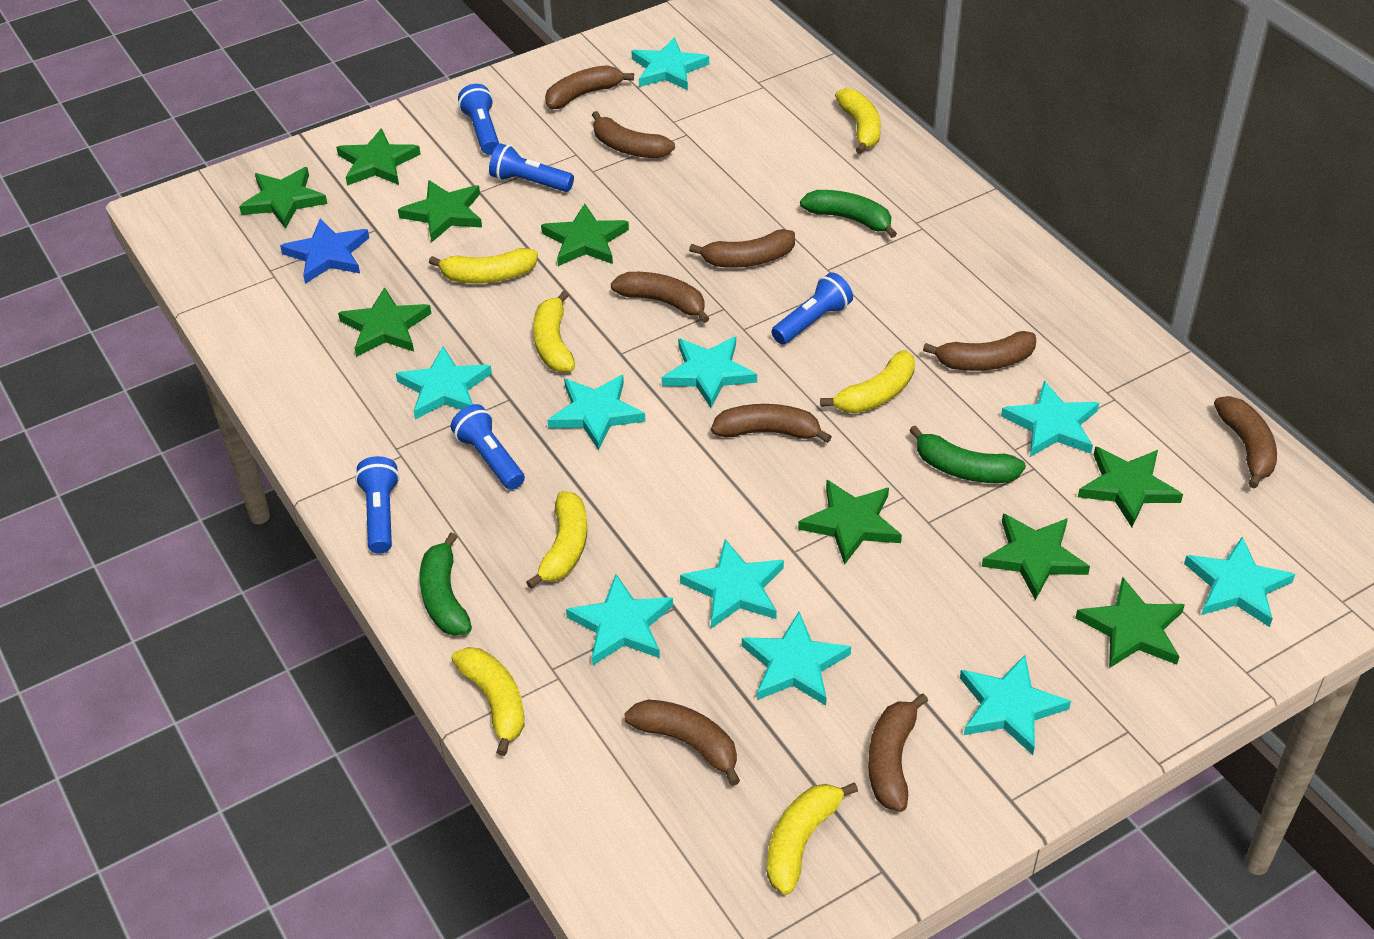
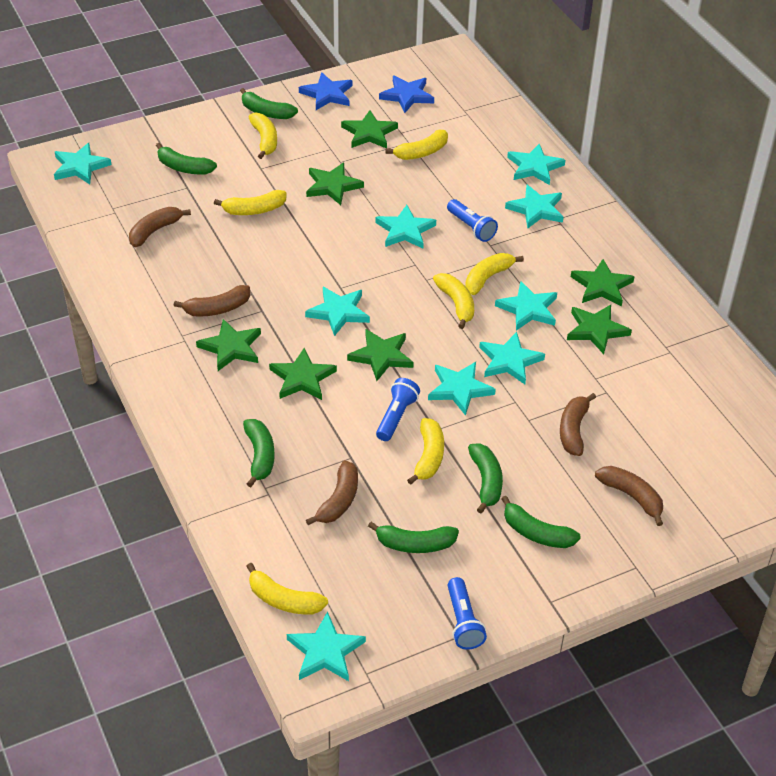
blue flashlight: [355,456,400,554] [451,404,525,490] [458,84,499,155] [489,143,574,192] [771,272,853,345] = 5 -> [376,378,420,441] [447,199,498,242] [448,577,487,650] = 3
blue star: [280,218,369,284] = 1 -> [299,72,353,110] [379,75,434,113] = 2
brown banana: [545,65,634,109] [592,111,675,158] [611,272,709,323] [624,700,740,786] [689,229,795,268] [711,404,832,443] [868,693,928,812] [923,331,1036,371] [1214,396,1277,489] = 9 -> [129,207,191,247] [174,285,251,316] [306,460,358,525] [560,393,596,456] [595,466,663,526] = 5
green banana: [420,533,472,636] [800,190,897,238] [909,425,1026,483] = 3 -> [156,143,217,174] [240,88,298,119] [243,419,275,487] [368,522,459,553] [468,444,503,514] [501,496,581,548] = 6
green star: [239,167,327,229] [336,128,421,186] [338,287,432,357] [398,180,482,243] [541,204,629,266] [798,480,902,565] [982,513,1090,600] [1075,577,1185,668] [1078,446,1183,527] = 9 -> [196,319,261,371] [269,348,337,400] [306,162,364,205] [341,110,398,148] [347,329,414,381] [567,305,632,354] [571,259,635,306] = 7
turquoise star: [396,347,492,420] [548,375,645,450] [566,574,673,665] [631,37,709,90] [662,336,757,408] [680,539,784,629] [742,612,851,706] [960,655,1071,755] [1001,381,1099,457] [1184,537,1295,627] = 10 -> [54,143,112,184] [287,611,366,681] [305,287,370,336] [375,205,436,248] [428,362,496,416] [479,332,545,384] [495,281,557,330] [505,185,563,228] [507,144,565,185] = 9

